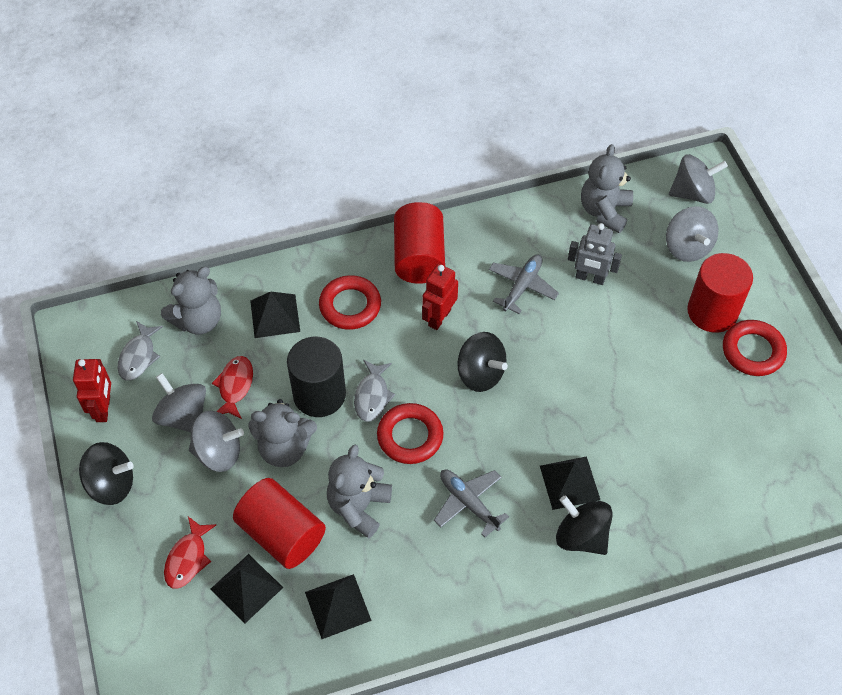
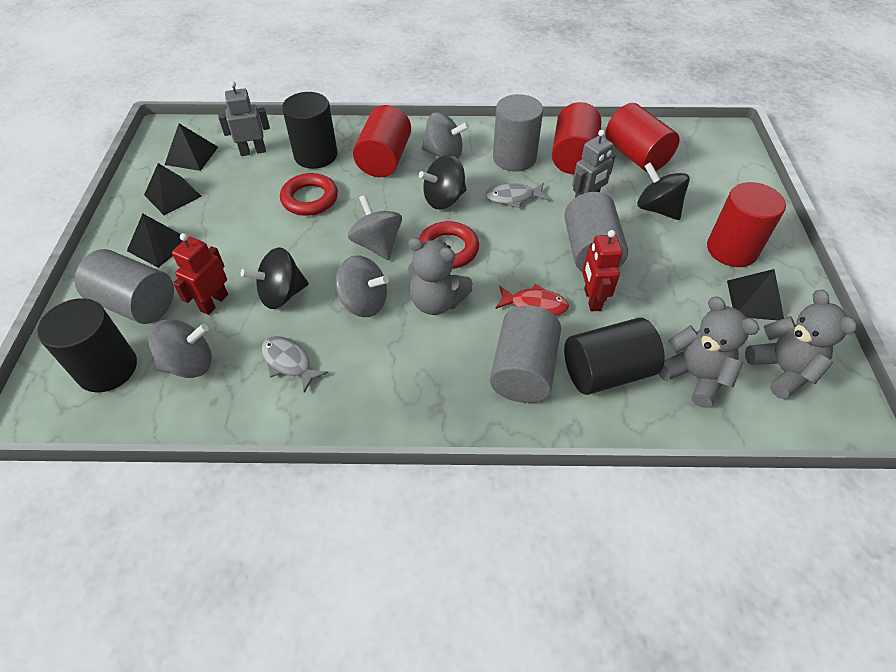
black cylinder: [287,337,346,417] = 1 -> [37,298,137,393] [282,92,337,169] [564,318,665,395] = 3
grey cylinder: none = 0 -> [75,249,174,324] [490,305,561,403] [493,94,543,172] [564,192,628,272] = 4
grey plane: [434,470,509,538] [489,254,559,314] = 2 -> none = 0
grey robot: [568,223,622,285] = 1 -> [218,81,270,156] [572,130,615,198] = 2
grey teddy bear: [161,267,221,335] [248,399,317,467] [327,445,392,538] [581,144,633,233] = 4 -> [408,237,473,315] [659,296,759,408] [745,289,857,399] = 3
red cylinder: [233,478,326,569] [394,202,445,284] [687,253,753,333] = 3 -> [353,105,411,177] [552,102,601,174] [605,103,680,172] [707,182,786,267] = 4
red fish: [164,516,216,589] [212,356,253,419] = 2 -> [495,284,569,316] = 1
red ring: [319,275,381,330] [377,403,444,464] [723,320,787,376] = 3 -> [280,173,338,216] [419,221,479,269] = 2

